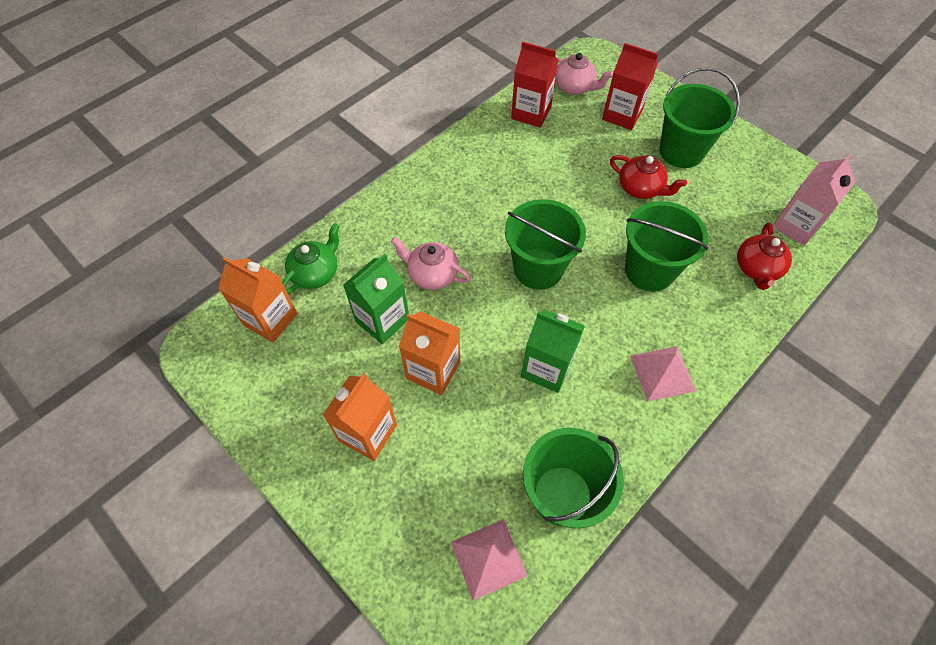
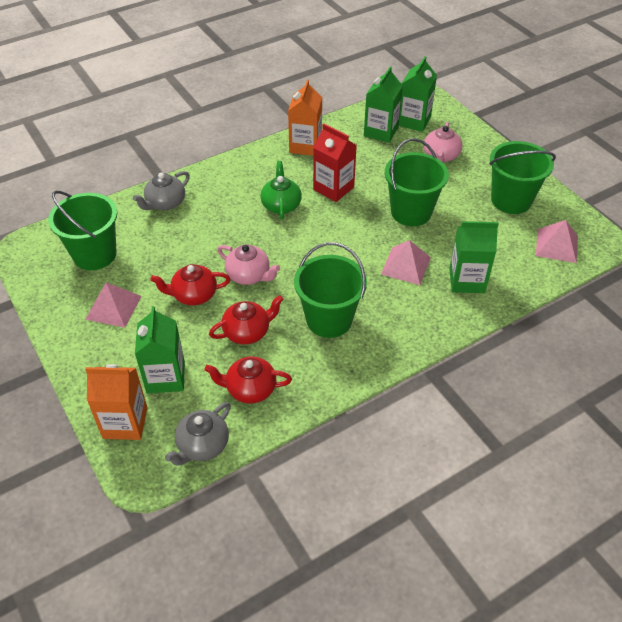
green carton: [343,254,409,344] [521,309,585,393] = 2 -> [135,306,185,394] [364,66,403,143] [399,56,437,132] [449,221,499,293] = 4
grey teapot: none = 0 -> [133,171,190,210] [165,402,231,466] = 2
orange carton: [218,257,298,343] [323,373,397,461] [399,311,460,395] = 3 -> [85,364,148,440] [288,79,322,156] = 2
pink carton: [773,154,856,246] = 1 -> none = 0
pink pyramid: [451,519,528,601] [630,346,696,401] = 2 -> [85,282,142,328] [381,240,431,285] [536,220,578,263] = 3
red carton: [511,42,558,128] [602,43,658,130] = 2 -> [313,124,357,202] = 1
red teapot: [610,155,687,199] [737,222,792,290] = 2 -> [150,264,231,306] [204,356,292,404] [209,295,283,345] = 3

